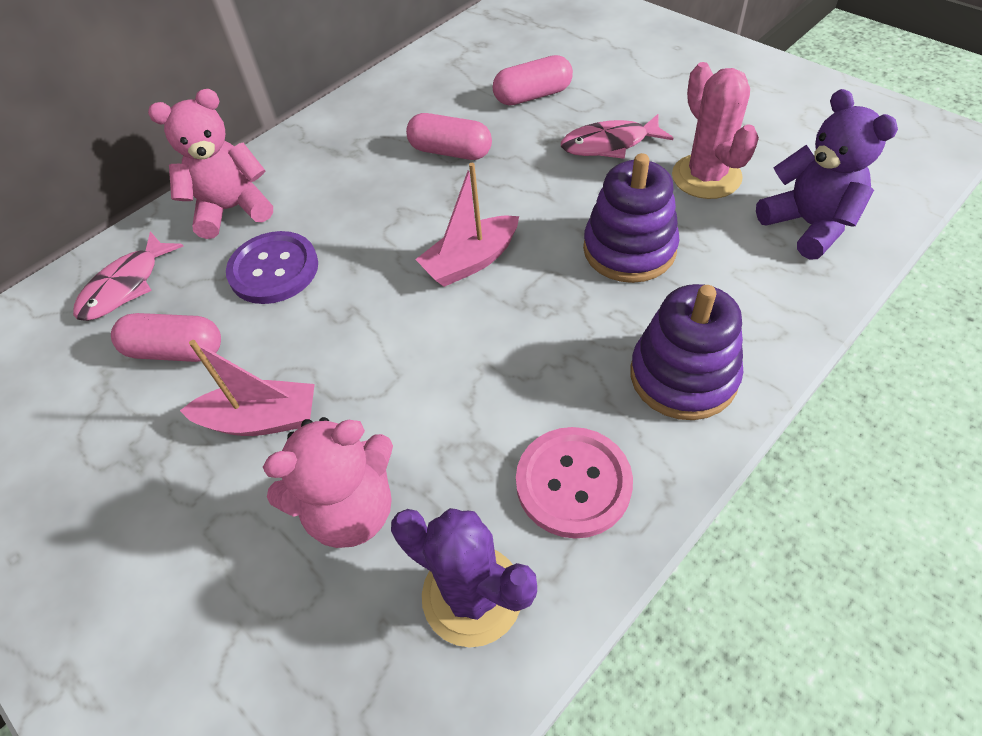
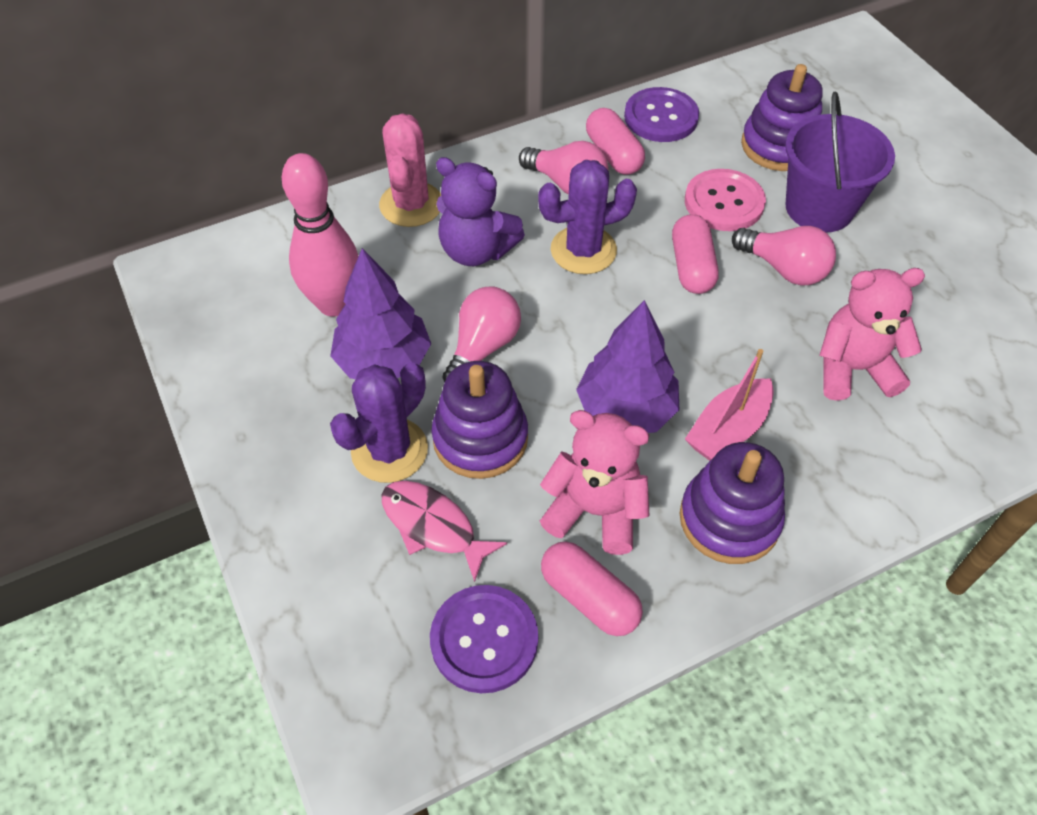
pink boat: [180,340,315,436] [415,163,519,287] = 2 -> [685,349,774,461] = 1
pink bowling pin: none = 0 -> [282,153,358,317] = 1
pink fish: [73,231,184,321] [561,114,673,159] = 2 -> [381,481,507,582] = 1
pink light bulb: none = 0 -> [443,286,521,383] [519,141,609,195] [732,226,836,286] = 3
purple bucket: none = 0 -> [785,91,895,233] = 1
purple button: [226,231,318,304] = 1 -> [430,585,538,693] [624,87,699,142] = 2
purple cactus: [391,508,537,648] = 1 -> [330,362,428,483] [538,160,637,274] = 2
purple stacking toy: [583,153,679,283] [630,284,743,420] = 2 -> [431,361,528,479] [680,442,785,564] [741,64,823,171] = 3
purple tree: none = 0 -> [330,248,431,379] [576,300,679,433] = 2

